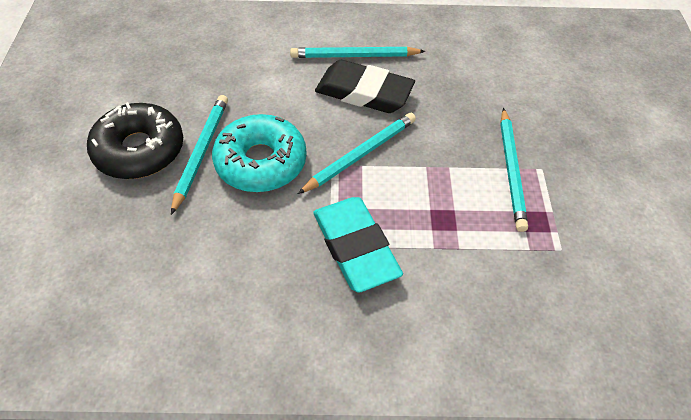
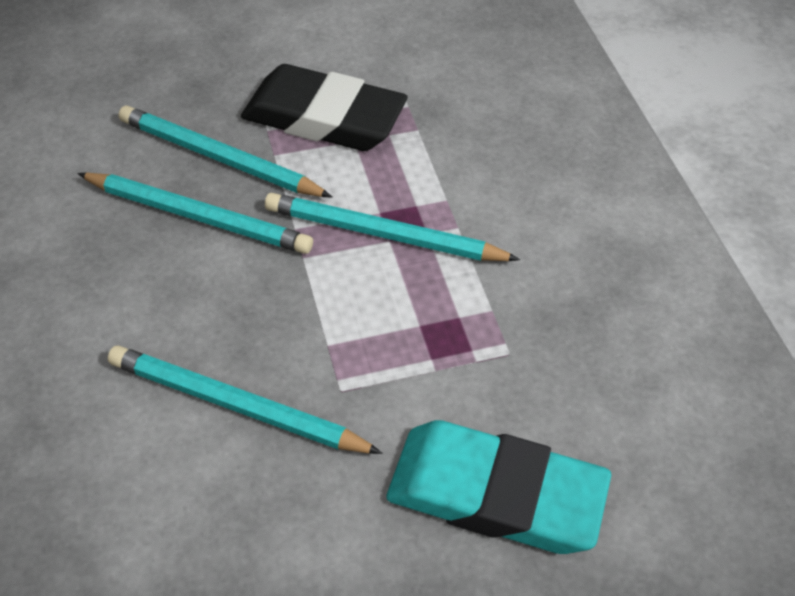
black donut: [87,102,183,179] = 1 -> none = 0
turquoise donut: [212,114,307,192] = 1 -> none = 0

